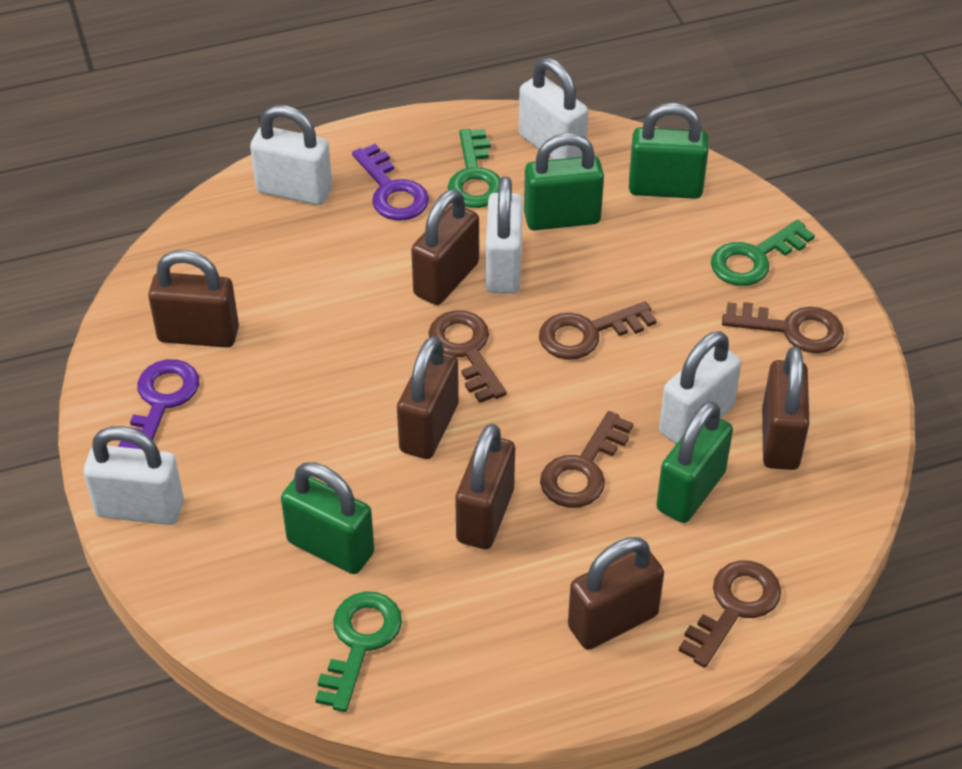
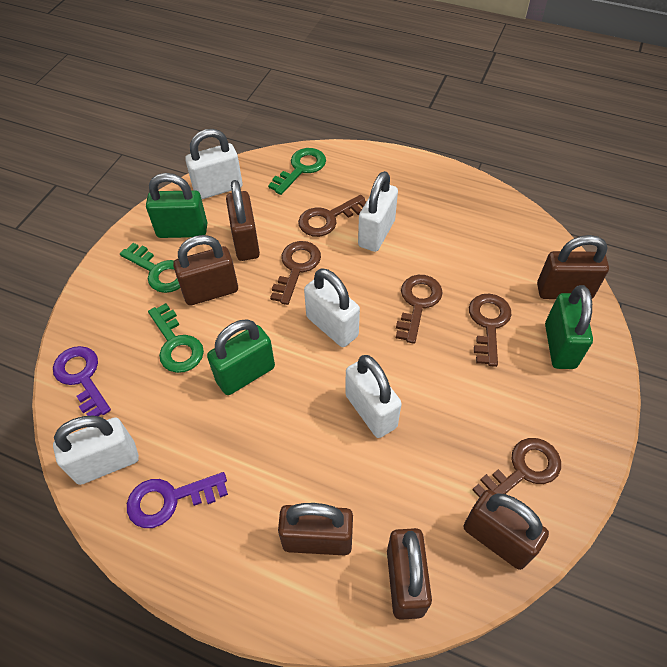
green padlock: [281,462,374,574] [524,133,604,230] [629,103,708,199] [656,401,733,523] = 4 -> [146,173,207,238] [207,319,275,395] [545,285,593,369] = 3

